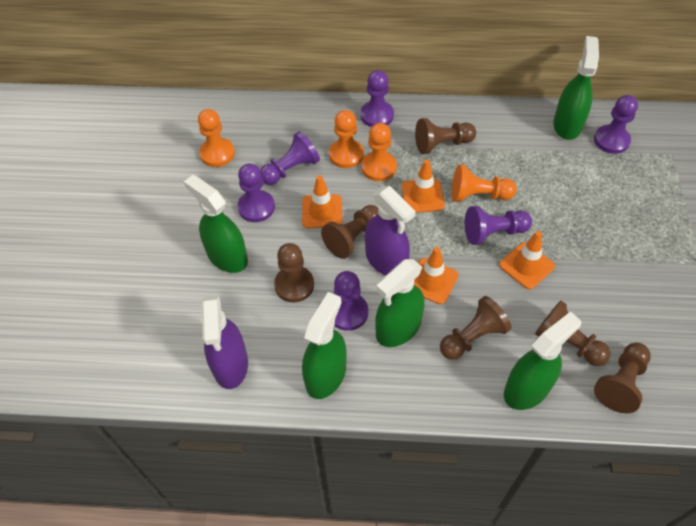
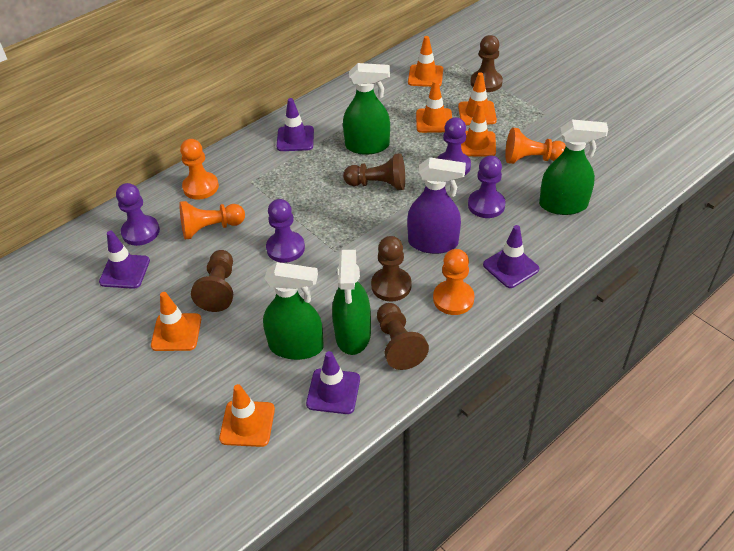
brown pawn: [274,243,314,302] [321,205,378,259] [415,118,476,154] [440,296,512,360] [535,301,610,366] [594,343,651,413] = 6 -> [191,250,233,312] [343,153,405,190] [371,236,412,301] [377,303,429,370] [471,35,503,92] = 5
green spray bottle: [184,175,248,273] [302,292,347,399] [375,259,424,347] [504,312,581,410] [553,36,599,140] = 5 -> [263,262,324,360] [332,249,371,355] [343,63,390,155] [539,120,608,215] = 4
orange traffic cone: [302,175,342,228] [402,159,445,213] [414,247,459,305] [499,231,555,289] = 4 -> [151,292,201,351] [219,384,275,447] [408,36,443,87] [416,80,452,133] [458,72,497,125] [461,103,496,157] = 6
purple pawn: [237,164,275,222] [260,131,320,185] [334,271,368,331] [360,70,394,127] [465,206,532,245] [594,95,638,154] = 6 -> [116,183,160,246] [266,199,305,263] [437,117,471,175] [468,155,506,218] = 4
purple spray bottle: [201,295,248,389] [365,186,416,276] = 2 -> [407,157,466,254] = 1
purple traffic cone: none = 0 -> [99,231,150,289] [276,98,314,151] [306,351,360,414] [483,225,539,288] = 4

